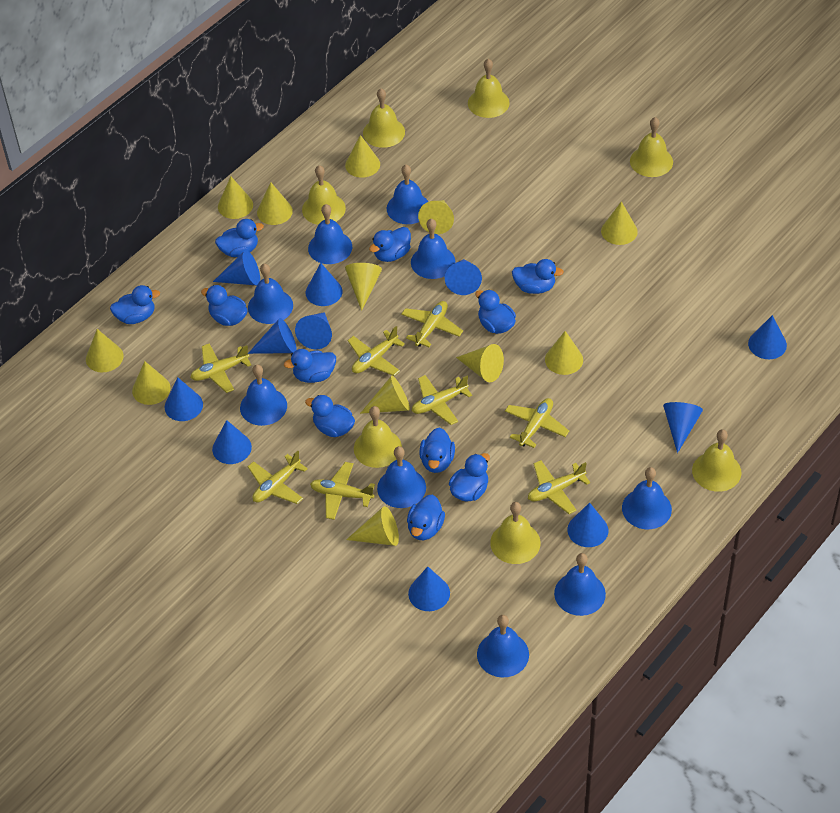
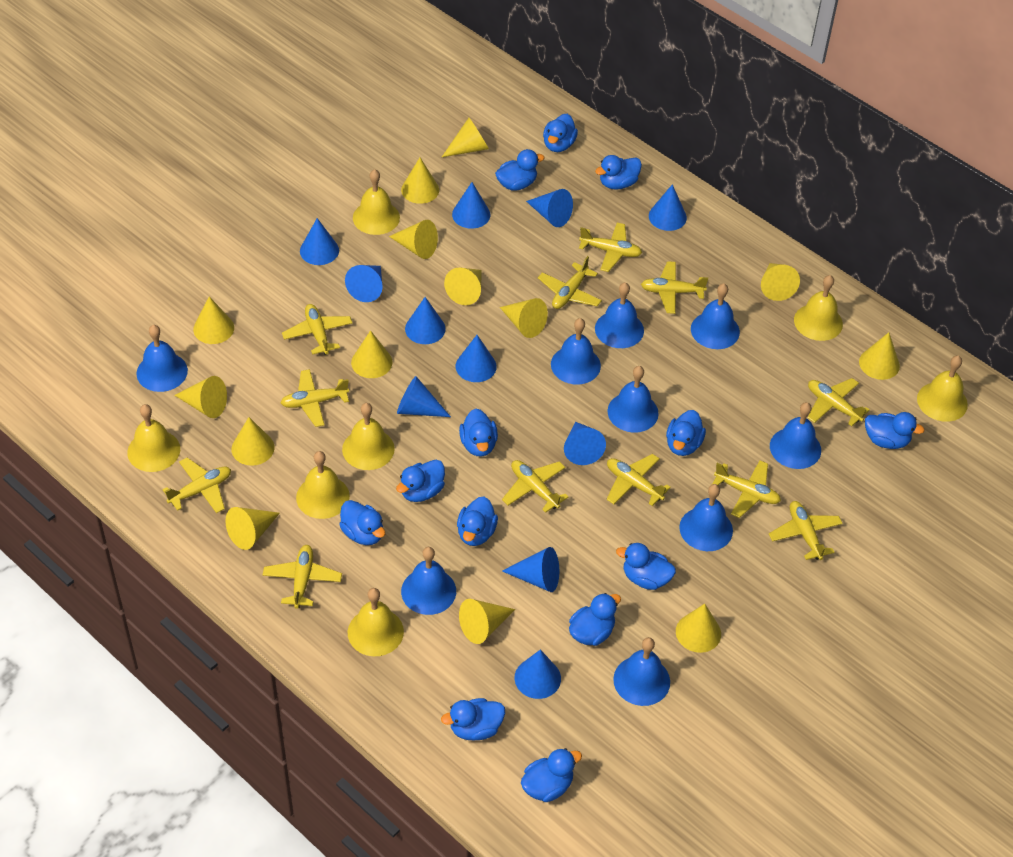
blue duck: [110,285,160,324] [201,285,248,326] [215,219,264,257] [284,349,336,383] [305,395,355,437] [369,227,411,262] [407,494,445,540] [419,428,455,473] [449,453,490,502] [475,290,516,334] [512,259,564,294] = 11 -> [339,500,385,545] [396,460,445,502] [441,698,505,740] [457,497,498,546] [459,409,498,457] [495,149,544,190] [521,748,582,802] [543,114,578,152] [569,593,621,646] [595,155,642,190] [616,543,676,590] [666,410,706,456] [865,412,925,449] = 13
yellow cone: [86,329,124,372] [132,361,171,405] [218,176,253,219] [257,182,293,225] [345,135,380,178] [345,263,382,311] [346,506,399,546] [360,376,410,414] [418,200,454,234] [456,344,504,382] [545,331,583,375] [601,201,638,245] = 12 -> [174,376,227,418] [193,296,234,344] [225,507,280,550] [232,417,275,466] [351,330,392,378] [389,220,438,259] [401,158,439,204] [442,118,489,157] [444,268,482,305] [459,599,515,644] [500,298,548,338] [676,604,721,653] [761,263,800,301] [859,332,900,380] = 14
yellow plane: [190,344,251,393] [247,451,308,504] [310,462,375,520] [348,326,405,376] [401,301,463,347] [412,375,472,425] [505,398,569,448] [528,460,590,514] = 8 -> [162,458,231,513] [263,545,342,609] [281,369,349,427] [282,304,353,355] [502,460,568,513] [538,256,602,309] [579,223,642,272] [607,454,671,506] [641,261,708,314] [712,460,781,518] [769,501,843,560] [808,378,870,426] = 12

